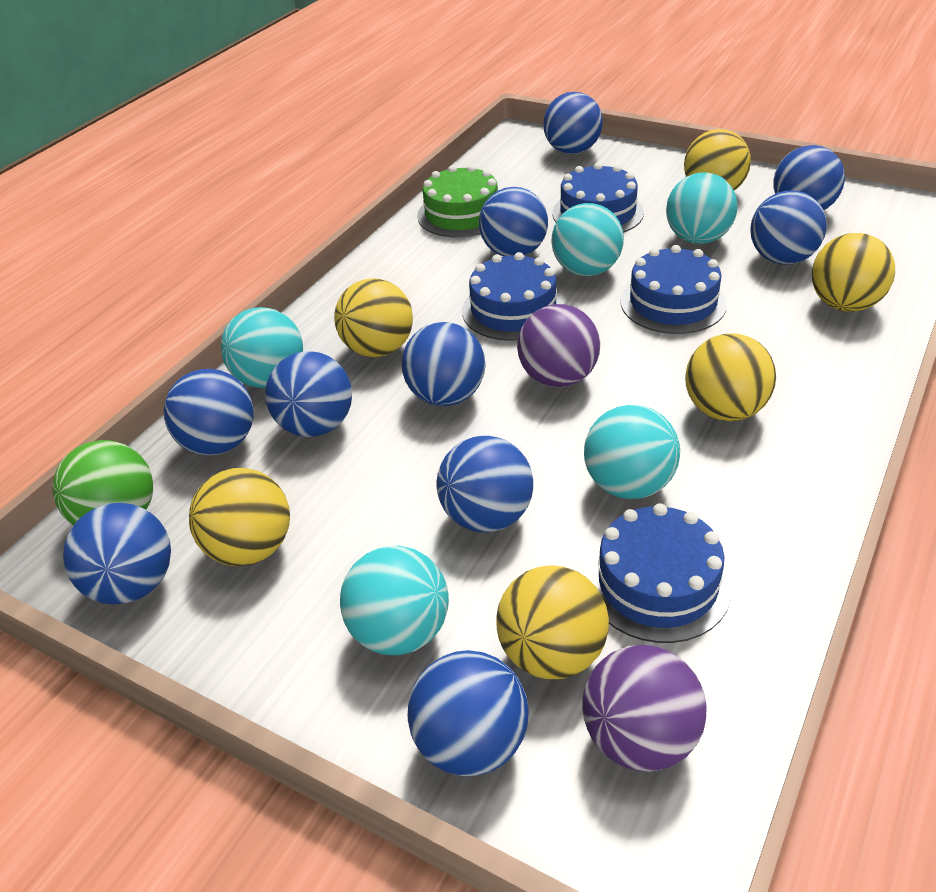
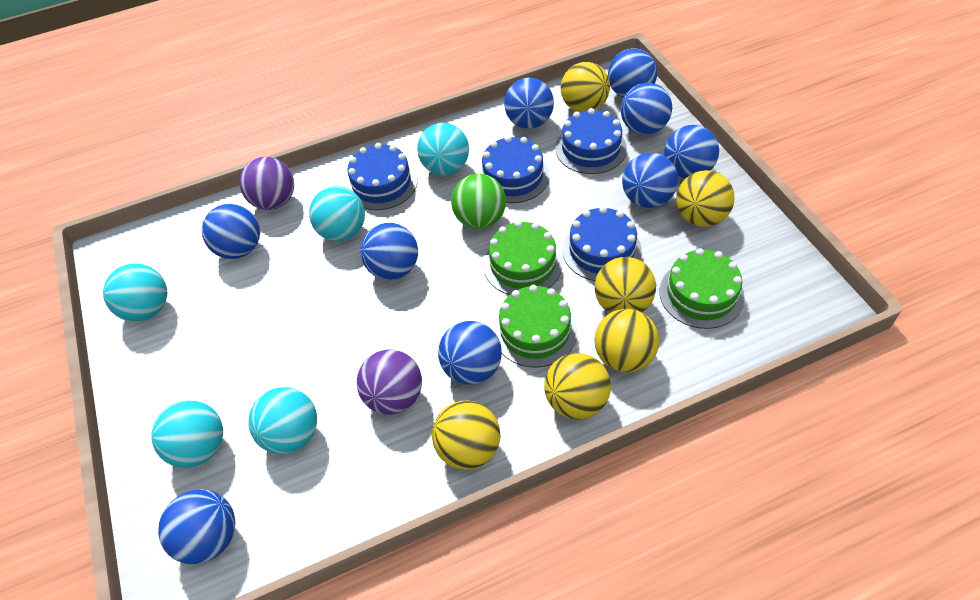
blue ball: [63,503,171,604] [163,369,254,455] [265,351,352,437] [402,322,485,406] [408,650,529,776] [437,436,533,533] [479,187,548,256] [543,92,603,154] [750,191,827,264] [773,145,845,210] = 10 -> [158,489,235,564] [202,204,260,259] [360,223,418,280] [438,321,502,385] [504,77,554,129] [608,48,657,98] [621,83,672,135] [622,153,678,208] [664,125,719,179] = 9
green cake: [417,165,498,237] = 1 -> [483,221,563,295] [493,285,578,368] [659,248,745,329] = 3

